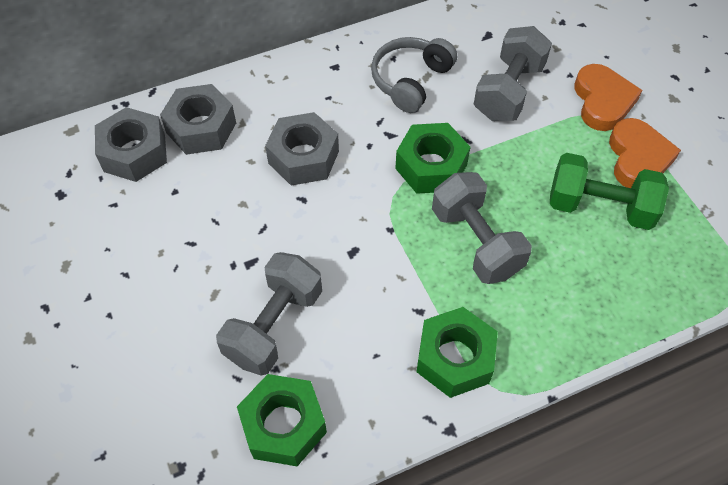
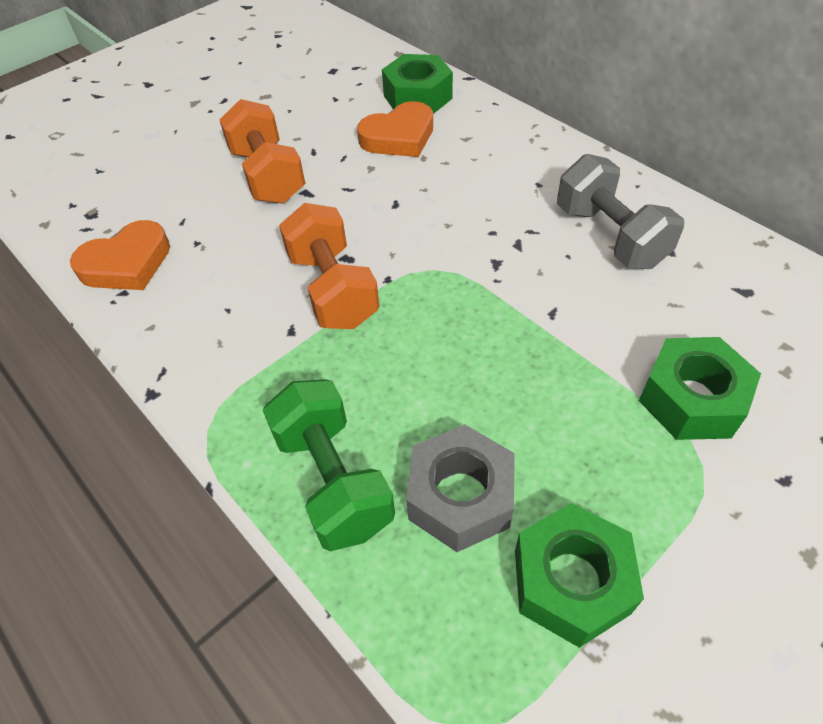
grey dumbbell: [216,252,322,376] [432,172,532,284] [474,26,552,121] = 3 -> [557,154,684,269] = 1
grey headphones: [371,37,457,113] = 1 -> none = 0
grey nut: [95,107,167,182] [160,84,236,155] [265,112,339,186] = 3 -> [406,424,515,552] = 1
orange dumbbell: none = 0 -> [220,99,305,204] [279,203,380,329] = 2

